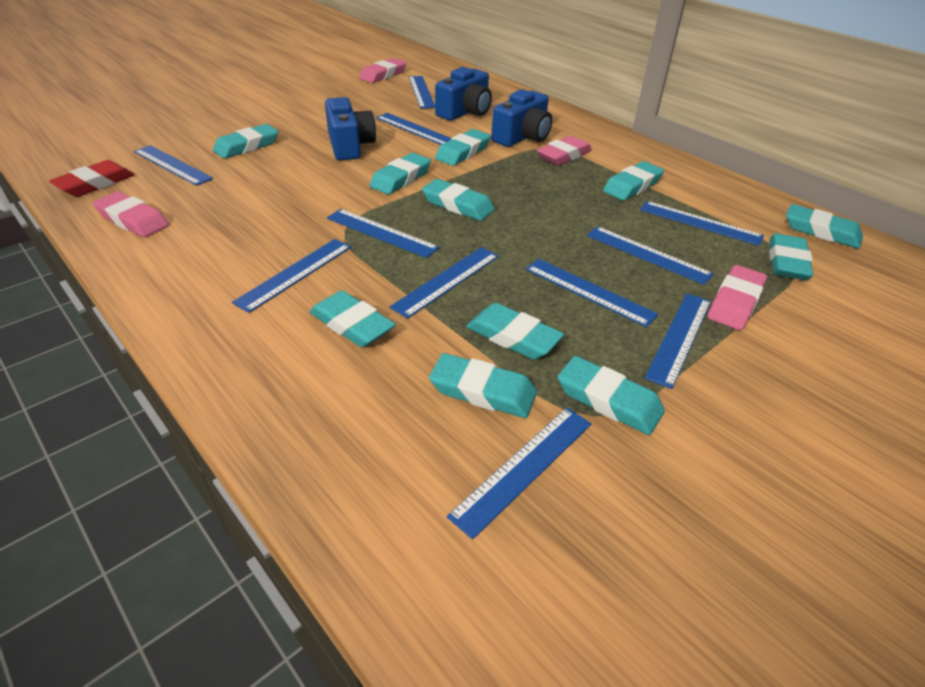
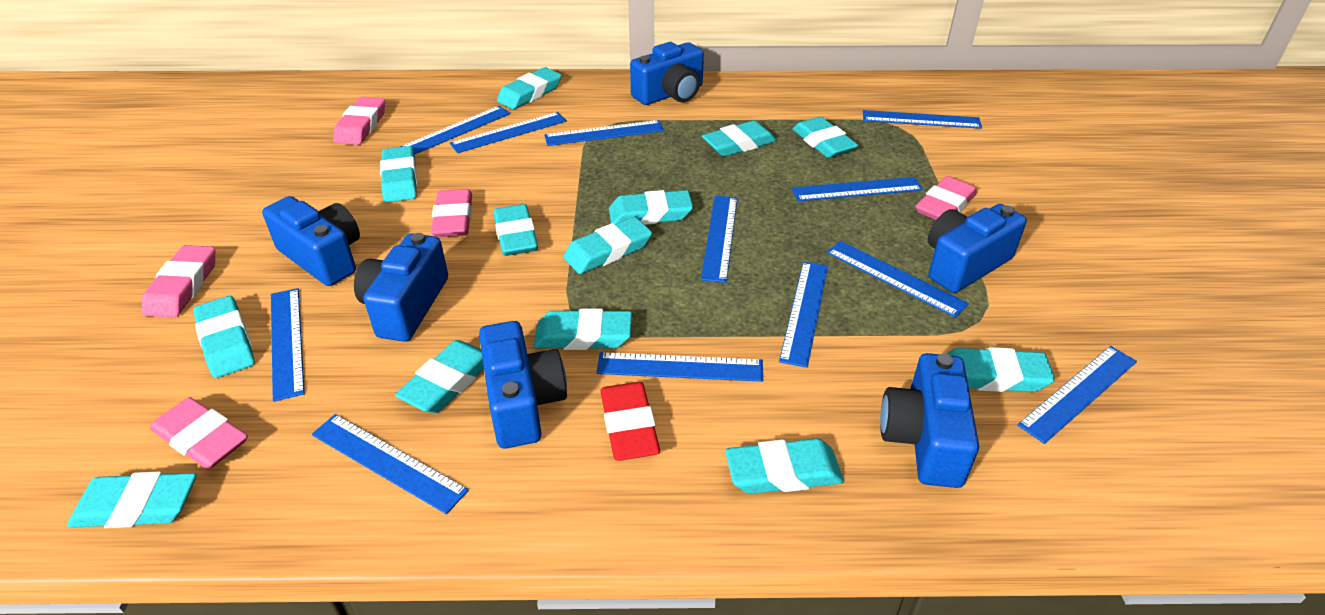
blue camera: [325,97,376,160] [435,67,492,121] [491,89,552,147] = 3 -> [262,196,360,286] [354,233,448,342] [479,321,567,449] [630,42,704,105] [880,353,979,488] [928,204,1027,293] = 6
blue ruler: [134,145,213,186] [232,239,351,313] [327,209,440,258] [376,113,452,145] [390,247,499,318] [409,76,435,109] [447,408,592,539] [526,259,659,327] [587,226,714,285] [640,201,764,246] [644,293,711,389] = 11 -> [271,288,305,402] [312,414,469,514] [400,106,511,155] [450,112,567,153] [544,120,664,146] [596,352,763,382] [701,196,737,283] [779,262,828,368] [791,177,923,201] [826,241,969,318] [863,110,982,129] [1017,346,1137,444] = 12
pink eraser: [93,191,169,237] [359,58,406,83] [537,136,592,166] [708,265,767,330] = 4 -> [142,245,215,318] [150,397,248,469] [333,97,385,145] [431,189,472,237] [915,176,977,220] = 5
turquoise eraser: [213,124,279,159] [310,290,396,348] [370,153,431,194] [422,179,495,221] [429,353,537,418] [435,129,491,166] [466,303,564,360] [558,356,665,435] [603,161,664,201] [769,233,813,280] [786,204,863,249] = 11 -> [67,471,197,528] [193,296,255,378] [380,146,417,203] [395,340,484,413] [493,204,538,256] [497,67,562,109] [534,309,632,350] [563,217,652,274] [609,190,693,225] [702,121,777,157] [725,439,844,494] [792,117,858,158] [947,347,1055,392] = 13

